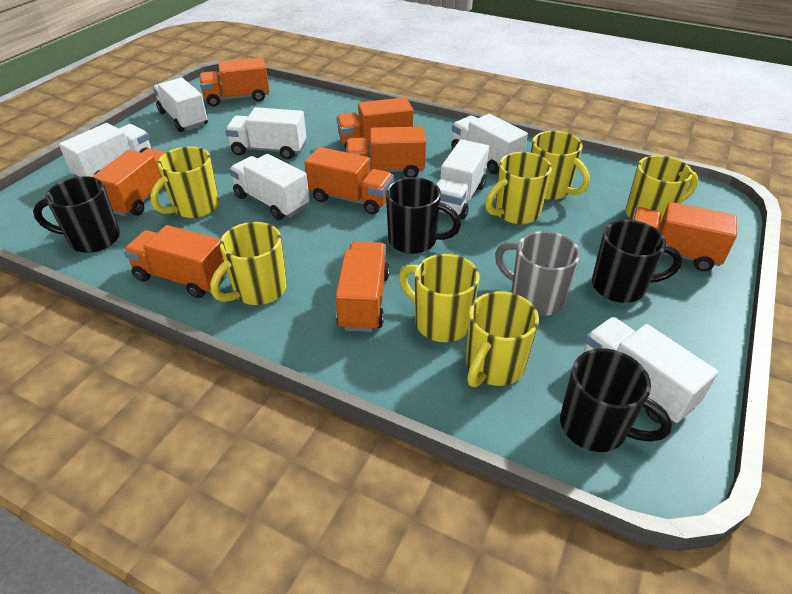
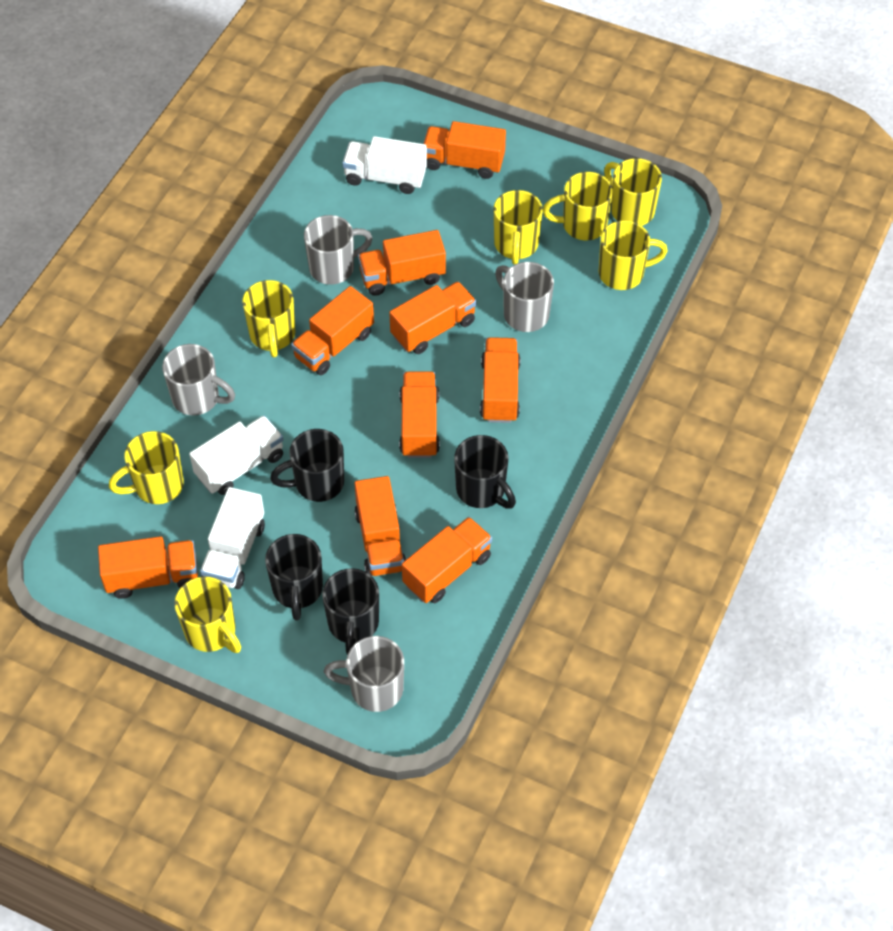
grey mug: [495,231,580,316] = 1 -> [162,344,235,416] [304,215,373,285] [324,636,404,712] [495,262,554,332] = 4
orange truck: [92,148,166,216] [123,225,227,298] [200,57,270,107] [304,147,394,215] [335,241,390,332] [336,97,413,149] [346,127,426,178] [632,202,737,272] = 8 -> [98,536,198,599] [291,286,374,375] [354,476,406,576] [358,230,446,296] [389,281,477,354] [399,371,440,458] [402,517,492,603] [423,121,506,179] [480,337,520,423] = 9
white truck: [59,123,151,177] [153,78,208,132] [225,107,306,159] [229,154,310,220] [436,139,489,220] [451,114,528,174] [584,317,718,424] = 7 -> [189,415,284,495] [200,487,265,589] [342,136,427,194] = 3

